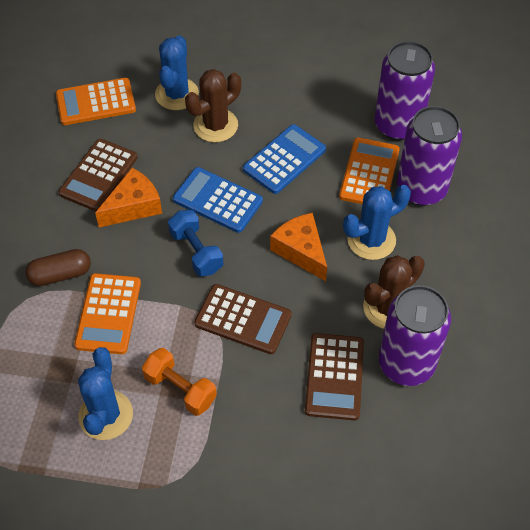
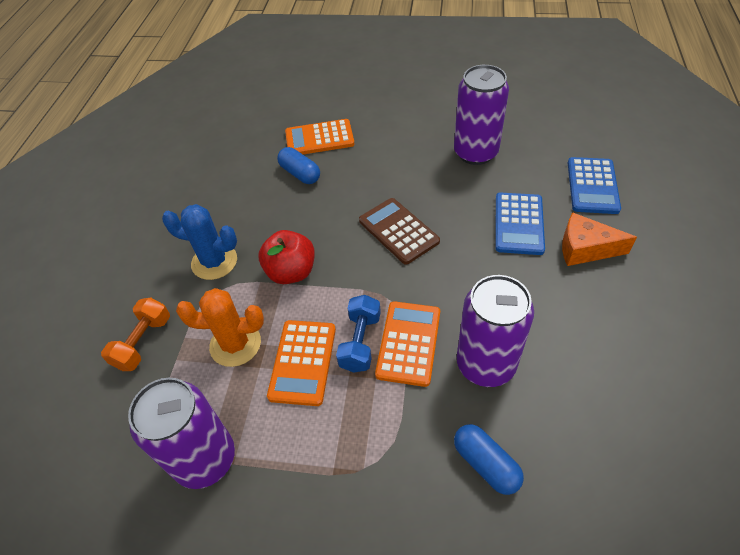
blue cactus: [78,347,133,440] [155,35,199,110] [343,185,411,260] = 3 -> [162,204,237,280] = 1
blue capsule: none = 0 -> [277,147,320,184] [454,424,524,495] = 2
brown cactus: [185,69,241,142] [363,255,425,329] = 2 -> none = 0
brown calculator: [59,139,137,211] [194,284,292,354] [305,333,364,421] = 3 -> [359,198,440,265] = 1
brown capsule: [25,249,91,286] = 1 -> none = 0
orange cactus: none = 0 -> [176,288,264,367] = 1
orange cheese: [95,168,162,227] [270,213,327,281] = 2 -> [562,212,637,266] = 1
red apple: none = 0 -> [259,230,315,284] = 1

